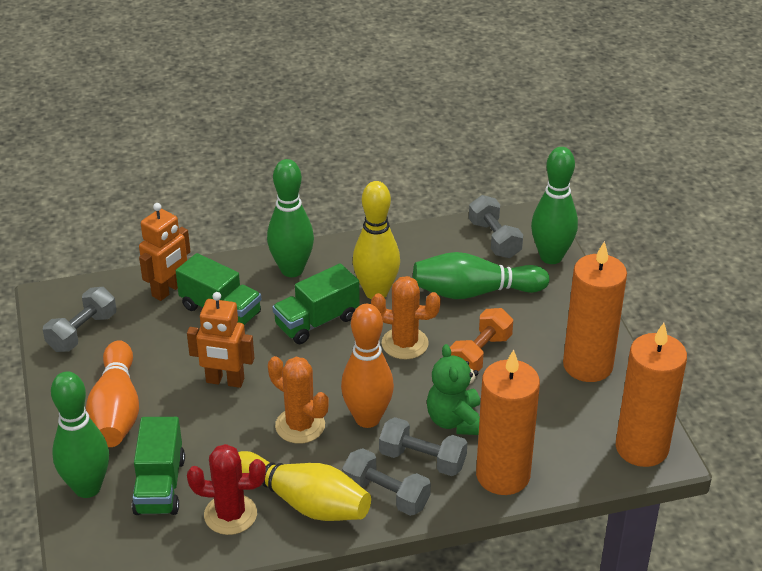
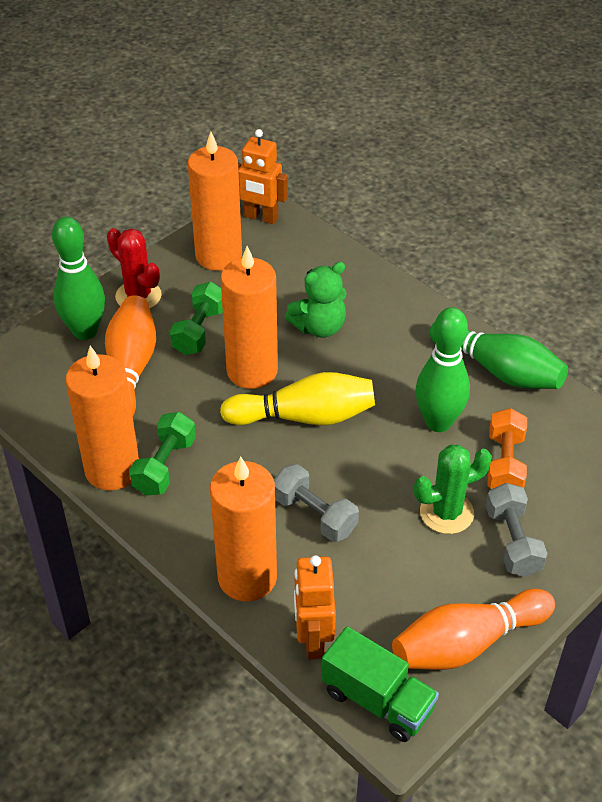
green bowling pin: [51,371,109,498] [267,159,314,277] [413,252,550,299] [531,147,578,264] = 4 -> [52,217,105,340] [415,307,470,432] [429,322,568,389] = 3
green cactus: none = 0 -> [414,445,492,534] = 1
green dumbbell: none = 0 -> [129,412,196,496] [170,282,223,355] = 2
green truck: [132,417,185,515] [176,253,261,325] [272,264,360,344] = 3 -> [321,626,439,742] = 1
grey dumbbell: [43,287,116,352] [342,448,431,516] [379,417,467,476] [469,195,523,258] = 4 -> [274,464,359,542] [486,483,548,577] = 2
orange cactus: [268,356,329,444] [371,276,441,359] = 2 -> none = 0
orange candle: [476,349,540,495] [563,241,627,382] [616,323,687,467] = 3 -> [66,346,139,491] [188,132,242,271] [210,456,277,601] [221,246,278,389] = 4
yellow bowling pin: [238,451,371,521] [353,181,400,299] = 2 -> [220,372,375,425] = 1

